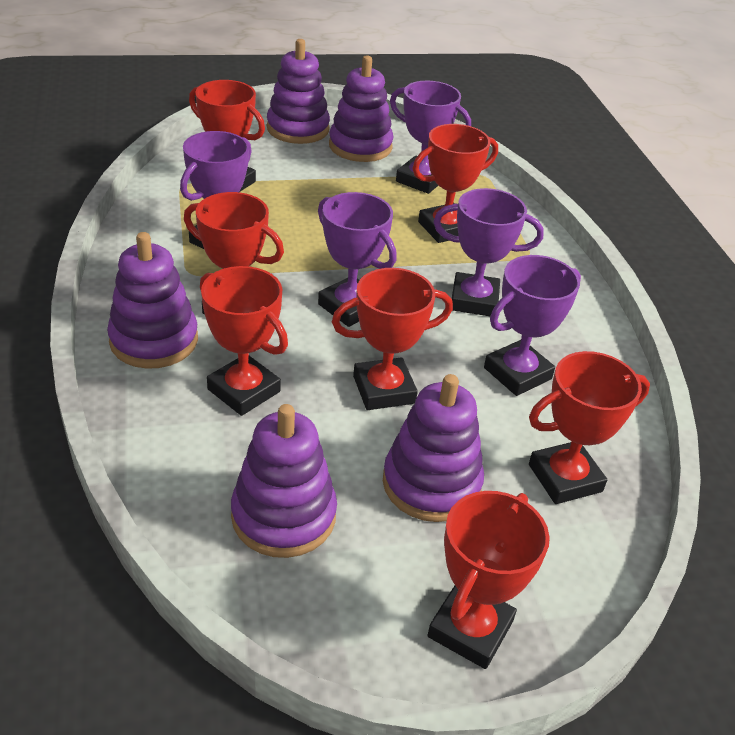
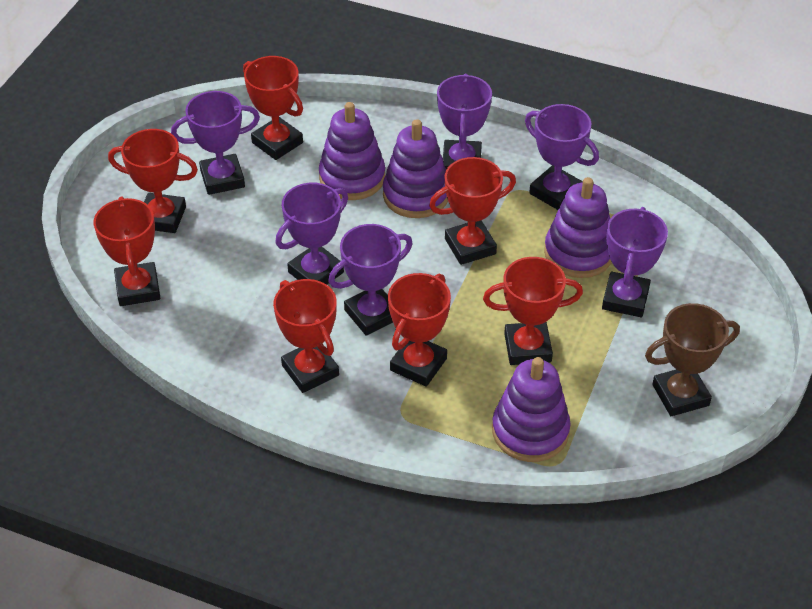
brown trophy: none = 0 -> [645,303,740,416] = 1
purple stacking toy: [107,232,198,369] [231,404,337,558] [267,39,330,144] [329,56,393,162] [383,374,484,522] = 5 -> [319,102,385,200] [383,119,448,218] [492,357,571,462] [544,177,612,278] = 4
purple trophy: [180,131,252,249] [318,192,397,327] [390,81,471,194] [434,188,544,316] [484,255,581,396] = 5 -> [171,91,260,195] [276,183,348,285] [328,224,413,336] [437,74,492,170] [525,104,599,210] [602,207,668,317] = 6

